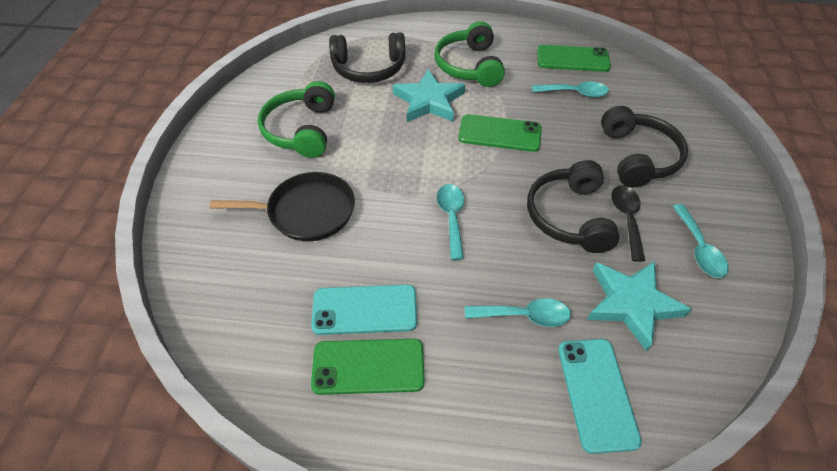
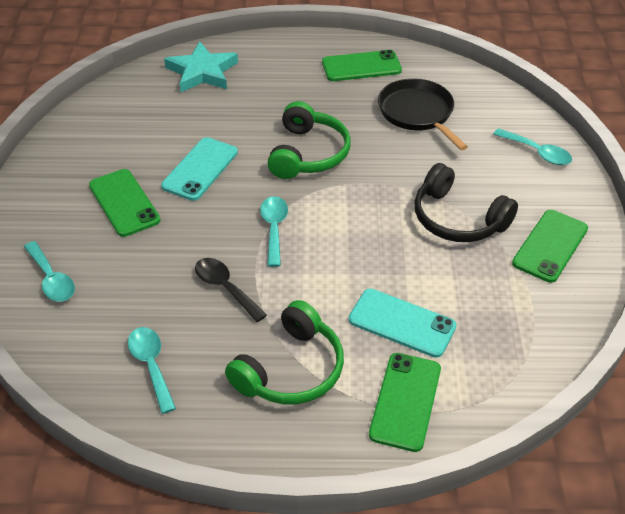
black headphones: [329,32,405,83] [527,160,620,253] [601,106,688,187] = 3 -> [414,163,518,242] = 1
green phone: [311,339,425,395] [458,114,542,152] [537,45,611,72] = 3 -> [89,169,160,237] [322,50,402,81] [369,353,441,452] [512,210,588,283] = 4
turquoise star: [393,69,465,122] [587,261,692,351] = 2 -> [164,42,238,92] = 1

